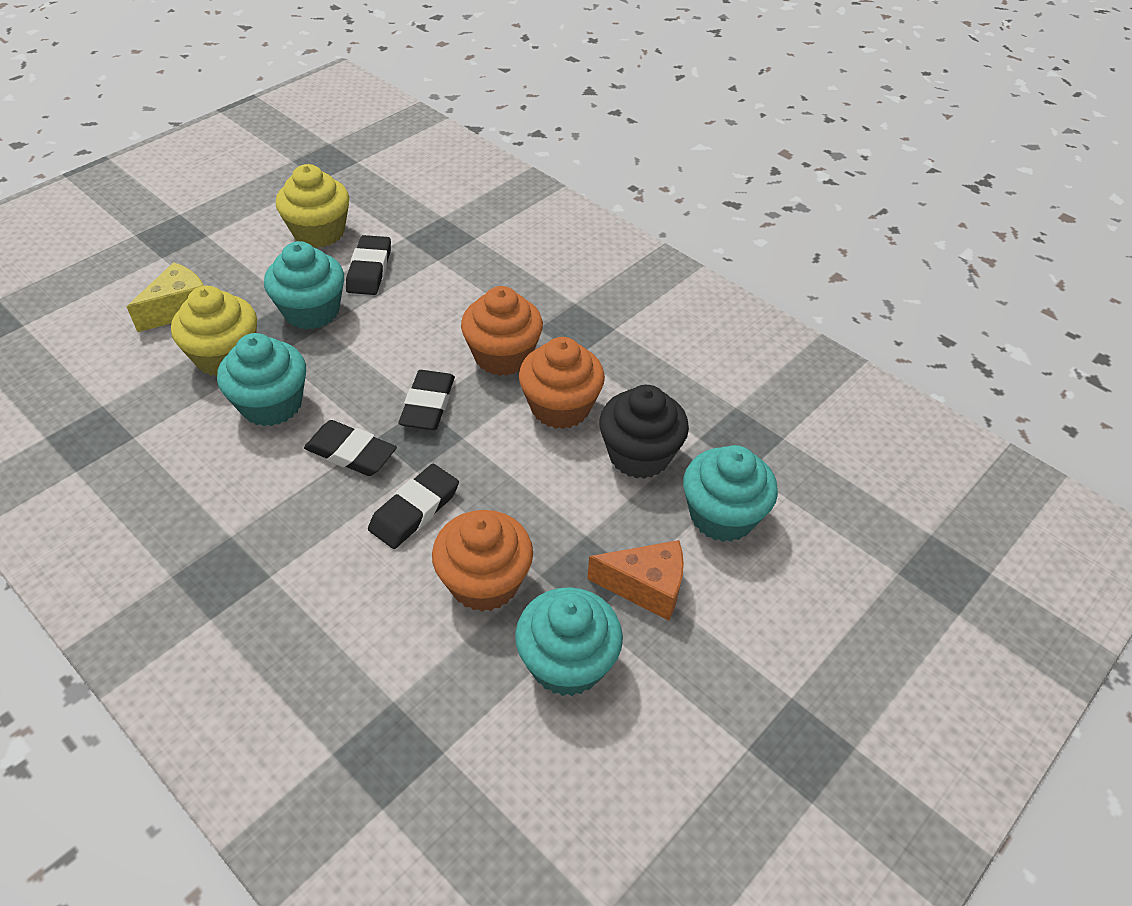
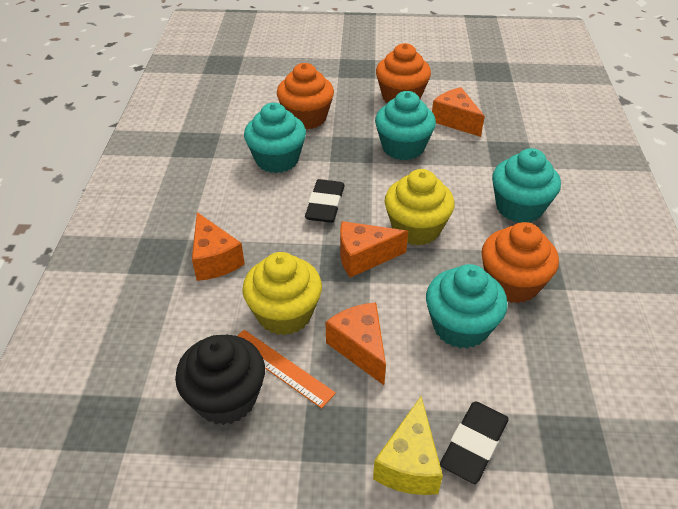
black eraser: [304,420,397,476] [346,235,391,295] [368,464,459,549] [398,370,455,430] = 4 -> [305,179,345,223] [440,402,509,484] = 2
orange cheese: [587,540,684,621] = 1 -> [192,212,245,281] [326,302,386,385] [340,221,408,278] [432,87,485,137] = 4
orange ruler: none = 0 -> [237,330,336,409] = 1

